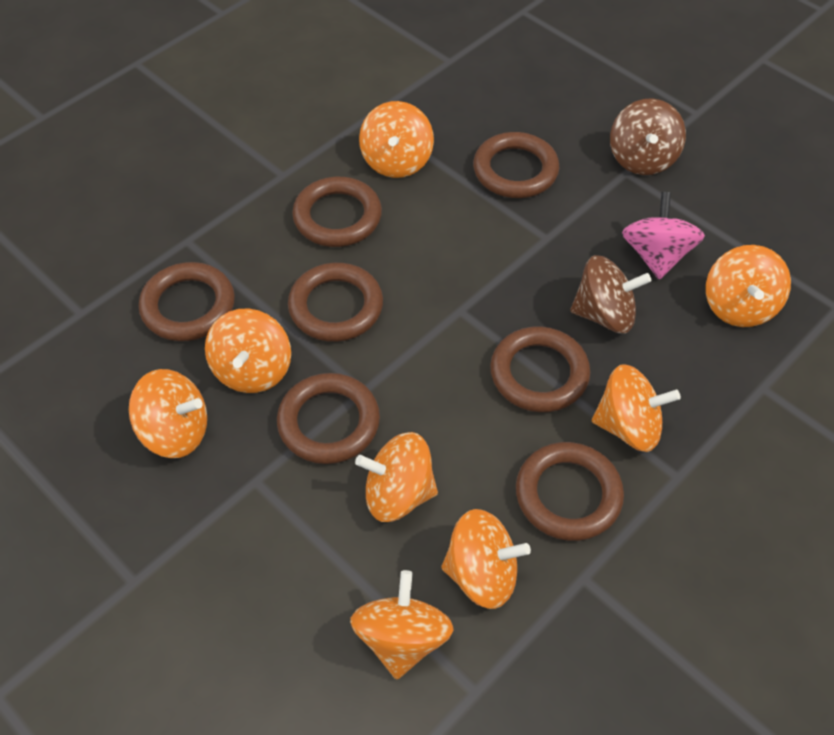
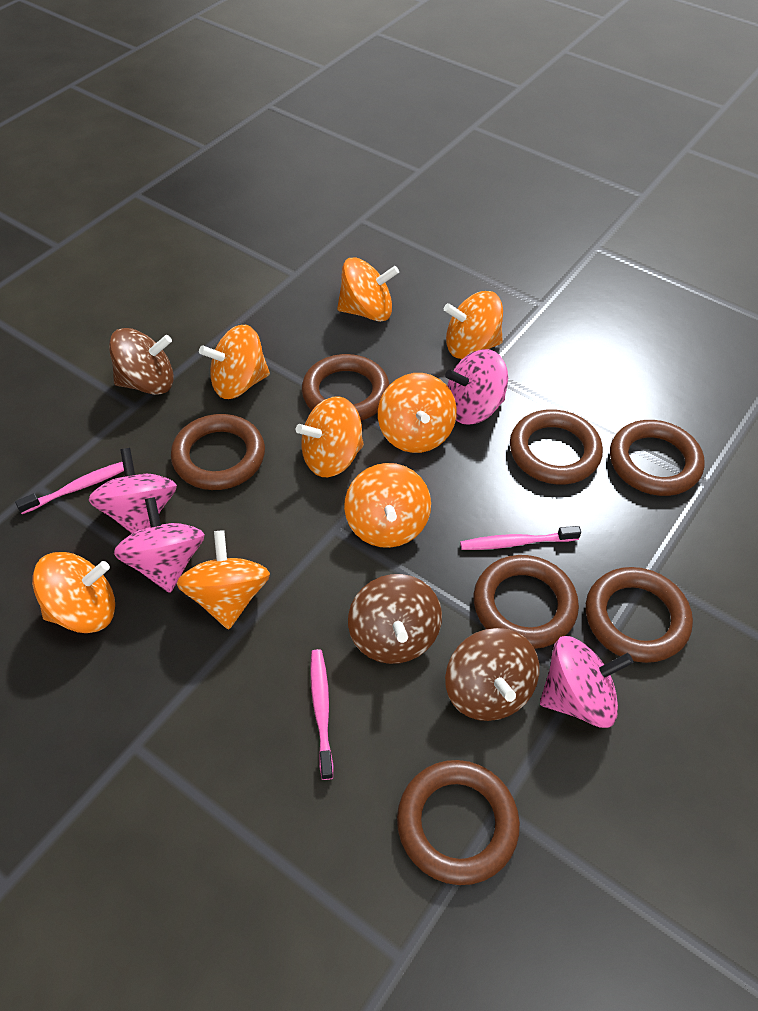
brown spinning top: [570,255,651,333] [610,98,686,175] = 2 -> [109,328,174,395] [348,574,442,664] [445,628,539,721] = 3
pink spinning top: [622,192,705,280] = 1 -> [89,448,177,533] [114,497,205,593] [445,349,508,425] [540,636,634,728] = 4
pink toothbrush: none = 0 -> [15,462,124,514] [310,649,333,780] [460,526,581,550] = 3

